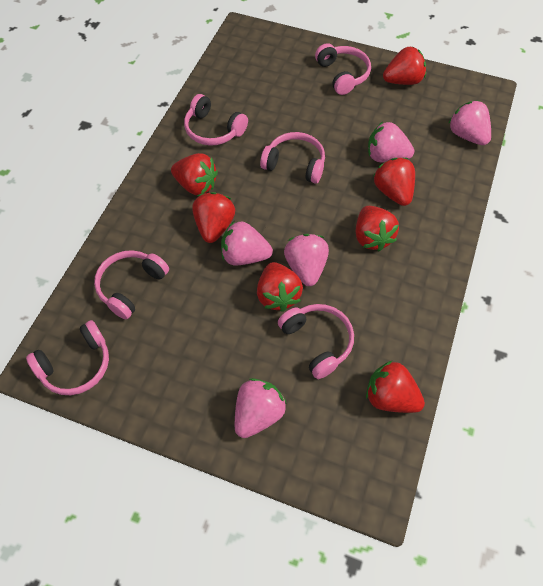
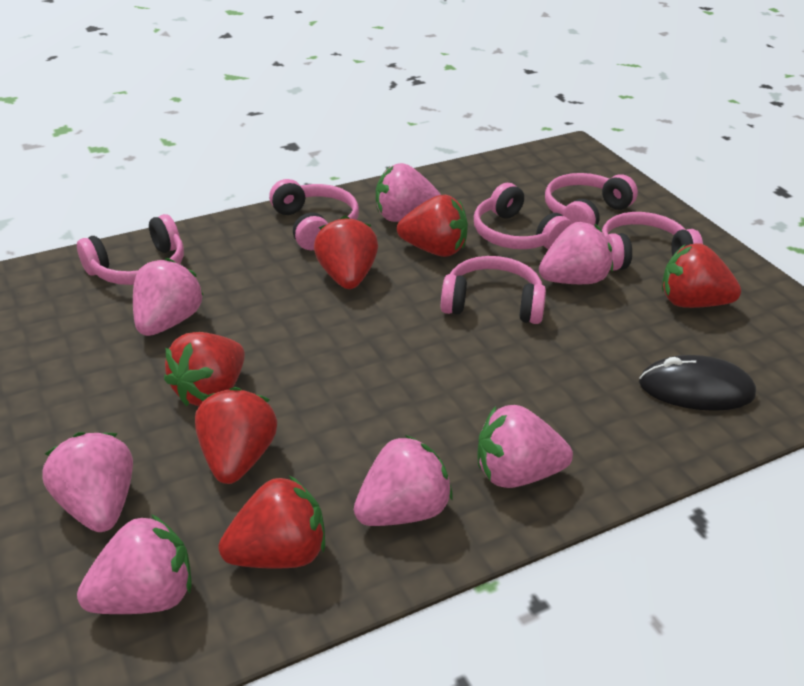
black mouse: none = 0 -> [639,355,756,411] = 1
pink strawberry: [221,221,273,265] [235,378,287,438] [284,234,329,286] [368,122,414,162] [448,101,491,145] = 5 -> [42,432,133,532] [77,514,192,614] [133,258,203,336] [354,435,453,526] [376,163,441,222] [477,405,573,488] [539,222,613,284] = 7
red strawberry: [171,153,218,195] [192,192,235,243] [257,262,303,312] [356,206,399,251] [366,360,425,413] [374,158,415,206] [383,46,426,85] = 7 -> [164,332,245,406] [195,387,277,484] [218,475,325,569] [314,216,378,289] [397,195,468,257] [662,243,741,308] = 6

